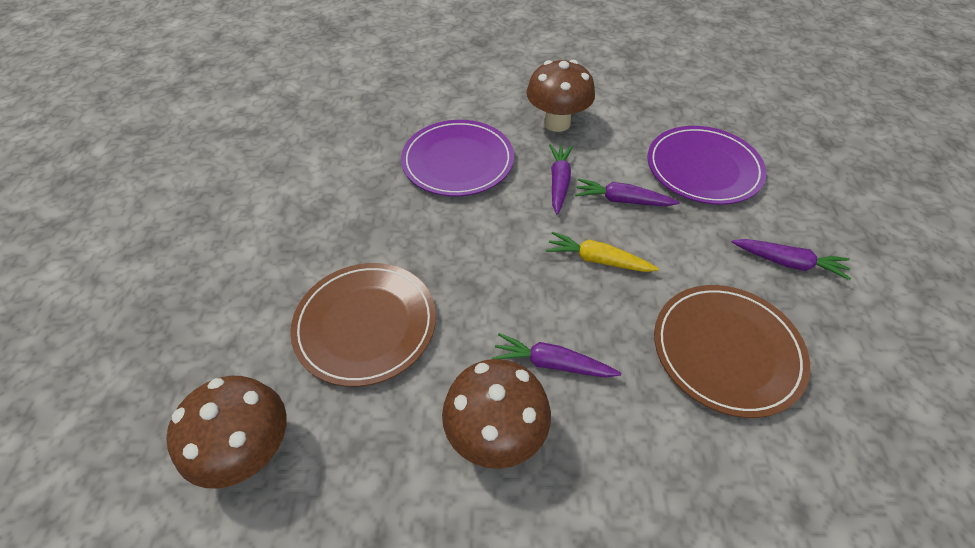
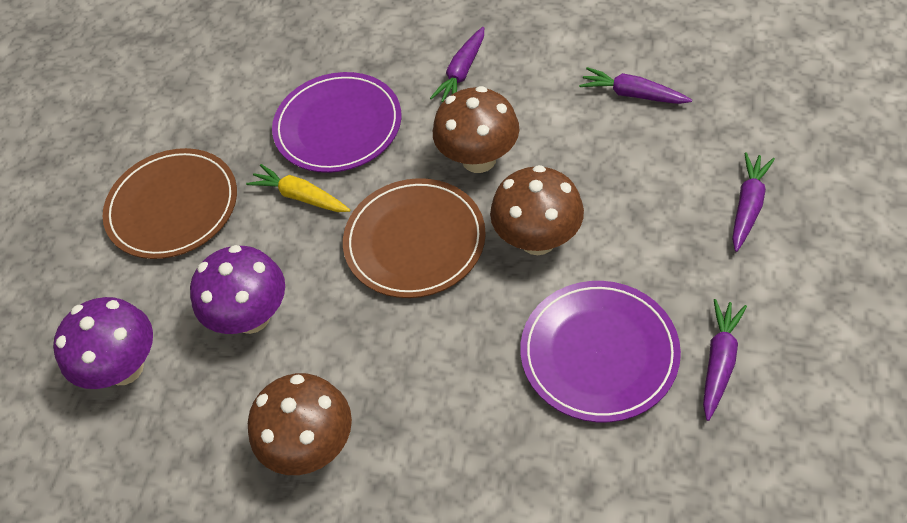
purple mushroom: none = 0 -> [53,297,153,389] [190,245,285,334] = 2

